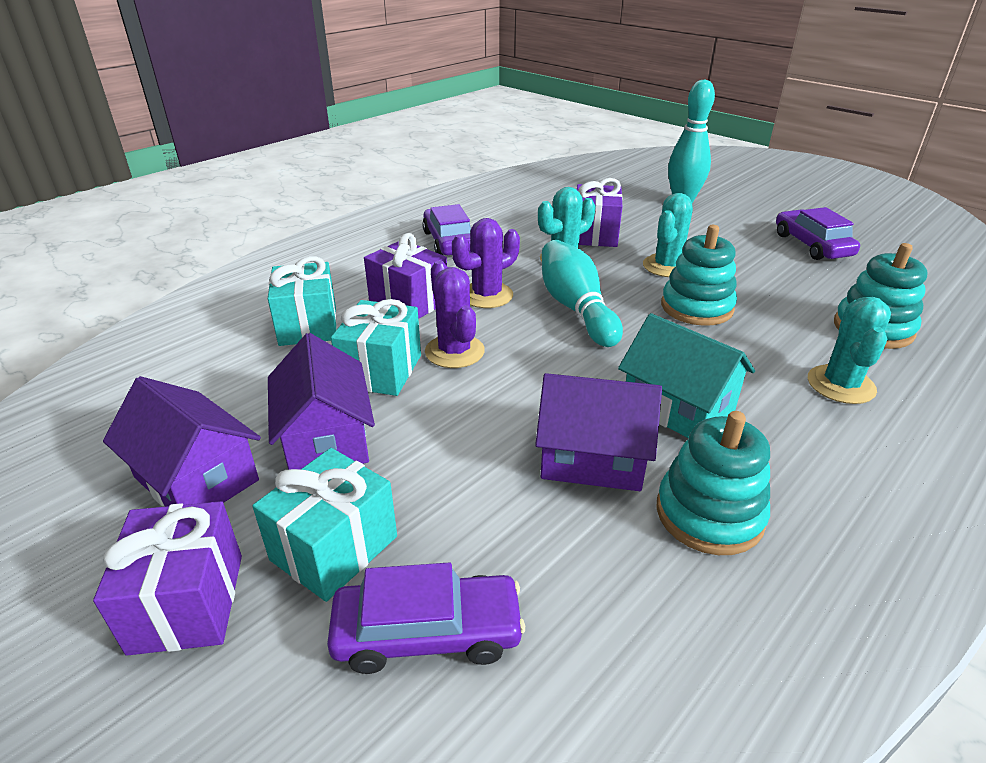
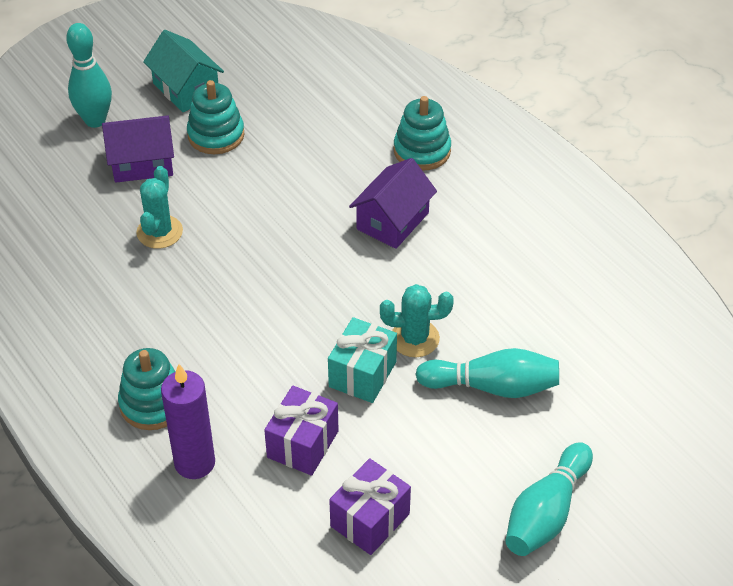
purple cactus: [425,261,485,368] [452,218,520,308] = 2 -> none = 0
purple candle: none = 0 -> [161,364,215,479] = 1
purple car: [327,563,525,674] [422,204,471,255] [776,207,860,260] = 3 -> none = 0
purple gift: [93,501,242,656] [364,233,447,319] [577,178,623,247] = 3 -> [264,386,339,476] [329,458,411,555] = 2
purple house: [103,376,261,507] [268,333,375,470] [535,373,662,491] = 3 -> [102,115,174,183] [349,158,437,249] = 2
turquoise bowling pin: [542,240,623,347] [668,79,715,203] = 2 -> [66,23,112,128] [415,348,559,398] [505,442,593,556] = 3
turquoise cactus: [538,187,595,262] [643,193,693,277] [808,297,891,404] = 3 -> [136,166,183,249] [380,284,454,357] = 2
turquoise gift: [252,448,397,602] [268,256,337,346] [331,299,421,396] = 3 -> [328,317,397,403] = 1

